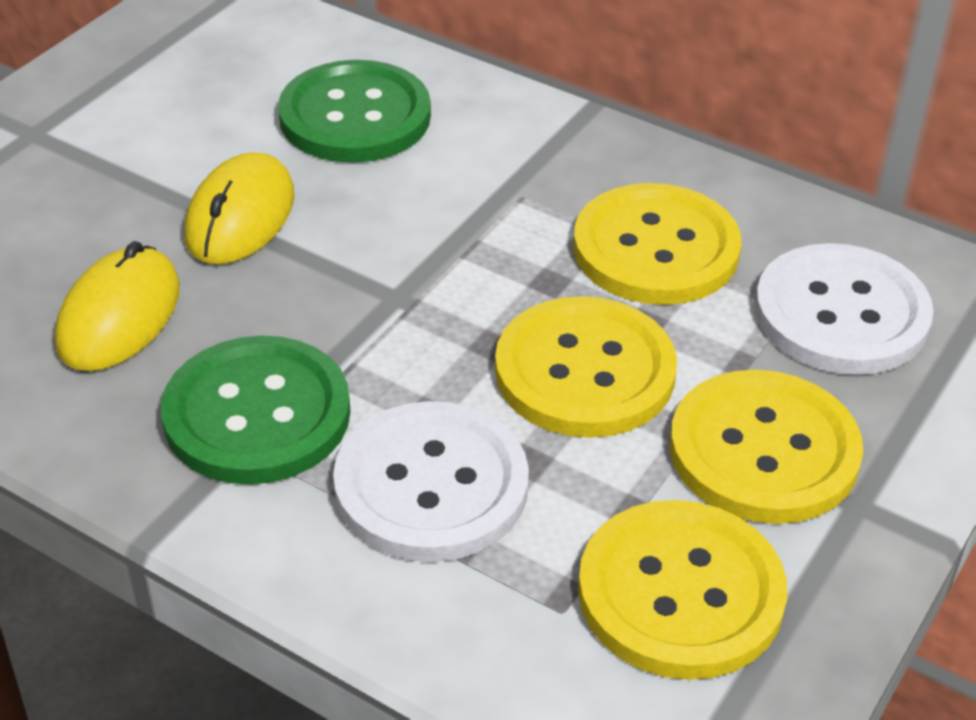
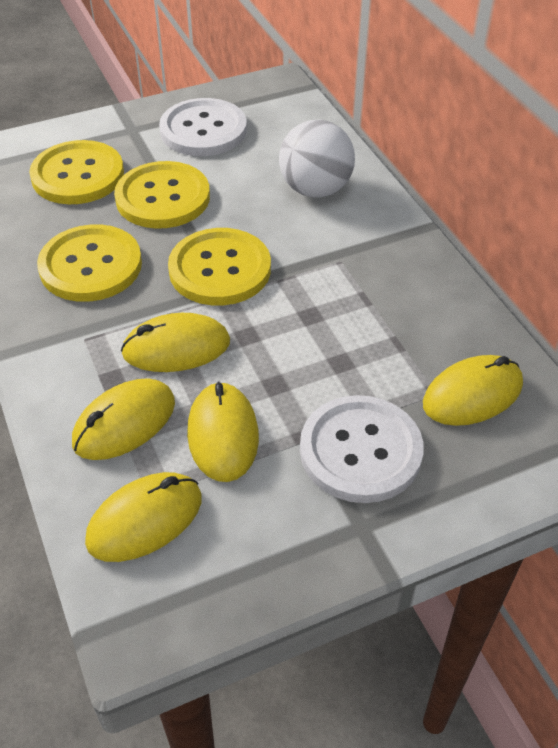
green button: [161,336,350,485] [278,60,431,163] = 2 -> none = 0
white ball: none = 0 -> [279,119,355,198] = 1
yellow mouse: [55,241,180,371] [184,152,294,264] = 2 -> [72,378,175,460] [85,472,202,562] [121,313,230,372] [187,382,259,482] [423,355,523,426] = 5

